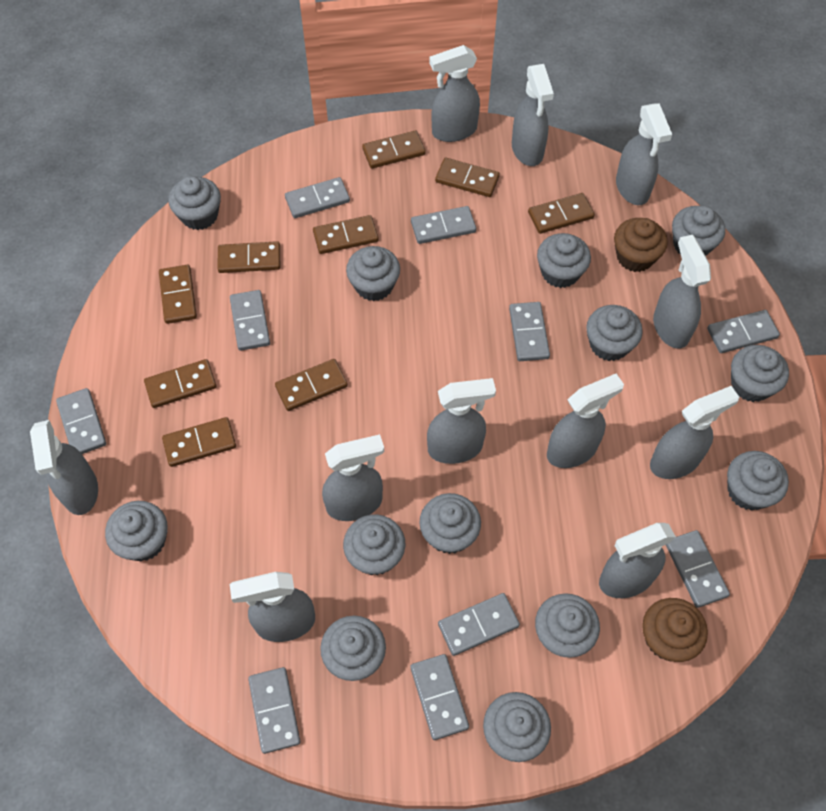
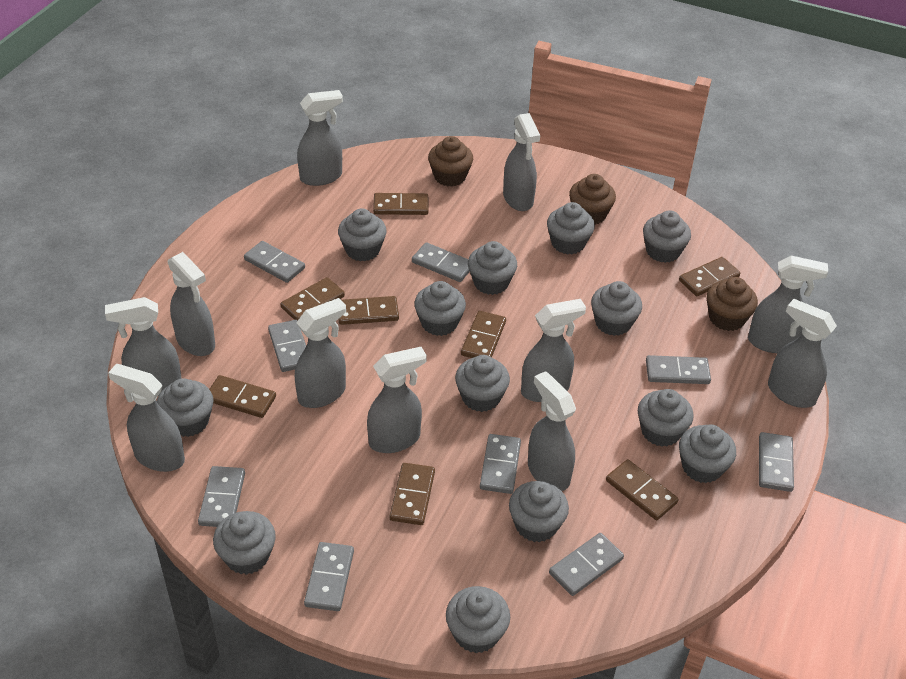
brown cupcake: [614,218,668,272] [642,598,708,662] = 2 -> [428,136,473,187] [569,174,616,224] [707,277,758,331] = 3
brown domino: [144,359,217,408] [159,265,197,324] [162,417,236,467] [217,241,280,273] [275,359,348,411] [313,215,379,254] [362,131,426,169] [435,158,500,197] [528,193,595,234] = 9 -> [209,375,276,418] [281,277,345,320] [339,296,399,325] [373,193,428,215] [390,463,435,525] [461,311,506,358] [606,459,679,520] [679,257,740,296] = 8
grey domino: [56,388,106,454] [230,290,270,351] [248,667,300,754] [285,177,350,218] [410,654,469,740] [411,206,476,244] [438,593,520,656] [509,302,550,361] [666,530,730,608] [707,310,780,353] = 10 -> [198,466,245,527] [244,241,305,283] [268,320,306,372] [304,542,354,611] [412,242,470,282] [480,434,521,494] [549,533,624,596] [646,355,711,384] [759,432,794,492] = 9

